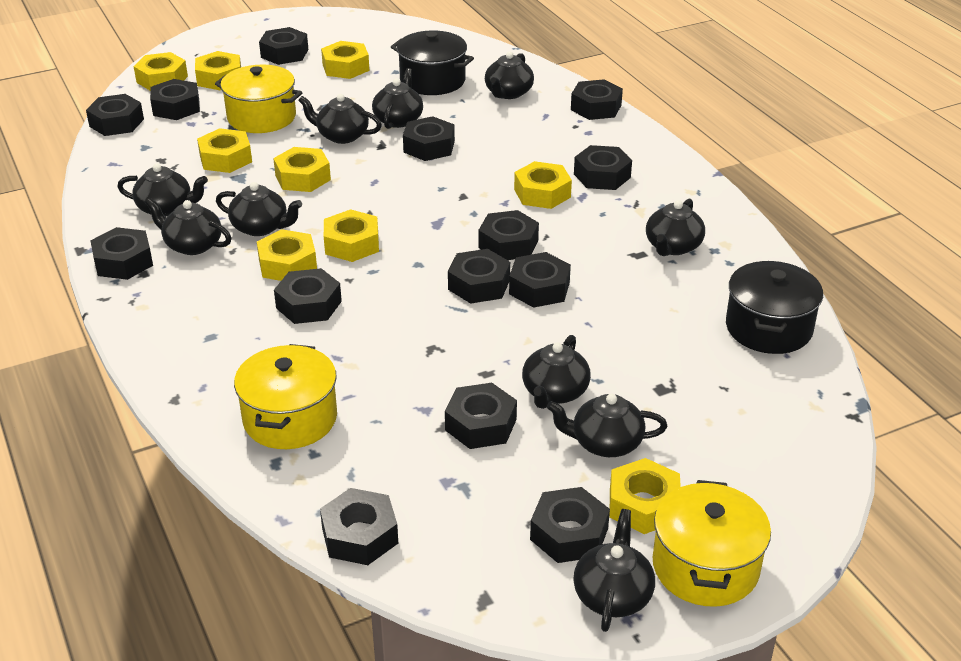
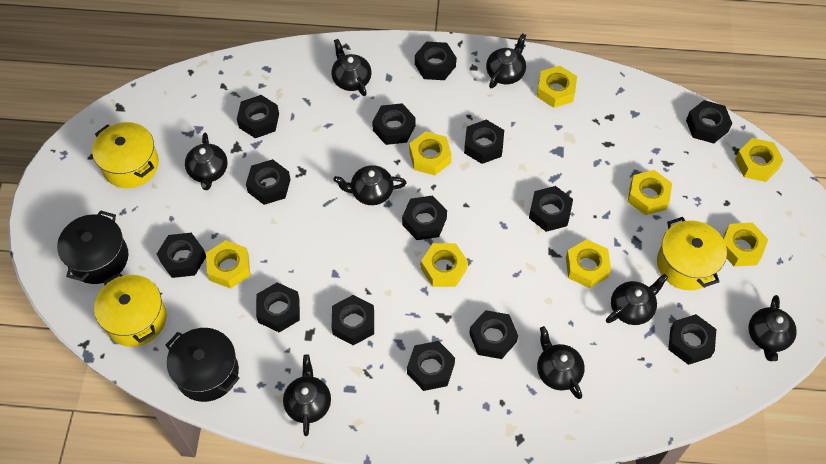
black teapot: [117,163,208,217] [145,198,231,255] [216,182,302,236] [298,94,382,144] [372,68,423,129] [485,51,534,99] [522,335,591,409] [547,394,667,457] [573,509,655,632] [646,199,705,256] = 10 -> [185,133,228,190] [283,354,331,436] [331,39,372,96] [333,165,406,205] [486,33,526,88] [537,326,585,399] [606,274,668,325] [749,295,797,361] = 8
yellow nut: [134,52,188,90] [195,51,241,90] [197,128,252,173] [257,229,317,281] [273,147,331,192] [321,41,370,79] [324,209,379,262] [514,161,572,209] [610,458,681,534] = 9 -> [206,240,250,289] [409,131,452,175] [421,243,468,287] [537,66,577,108] [566,239,611,288] [628,170,672,215] [723,223,768,267] [735,138,784,182] = 8

